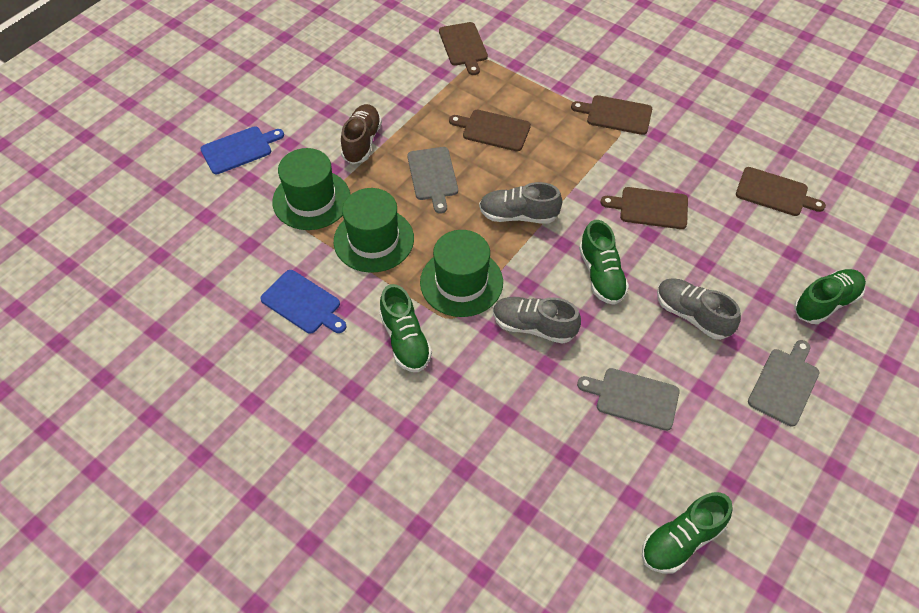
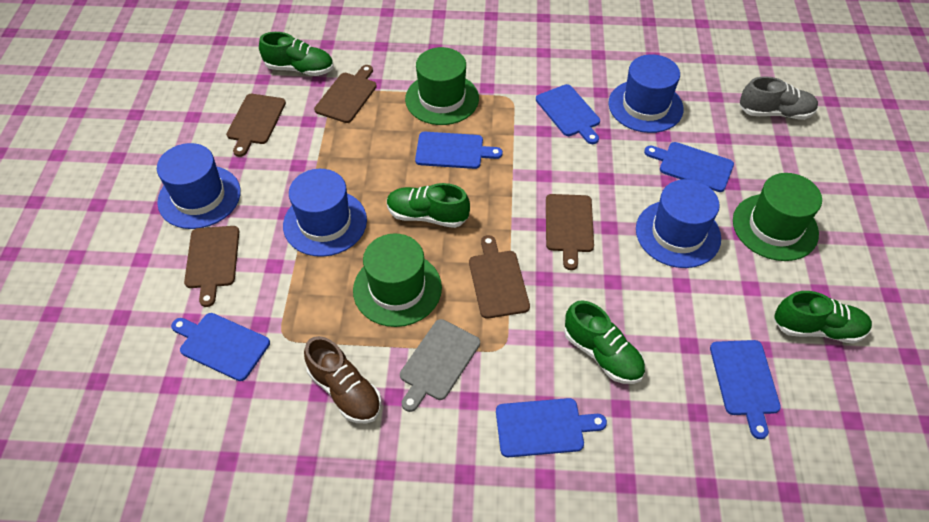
blue cutting board: [200,126,284,174] [260,270,346,334] = 2 -> [171,313,270,381] [415,132,503,169] [496,398,607,457] [536,84,600,144] [644,142,734,192] [710,340,781,439] = 6
blue hat: none = 0 -> [157,143,241,229] [283,169,367,257] [608,54,684,133] [636,179,721,268] = 4
grey cutting board: [407,147,458,214] [577,368,680,431] [748,340,820,426] = 3 -> [400,319,480,412] = 1
grey shoe: [479,182,562,224] [493,297,581,344] [657,278,741,340] = 3 -> [739,76,818,120] = 1

